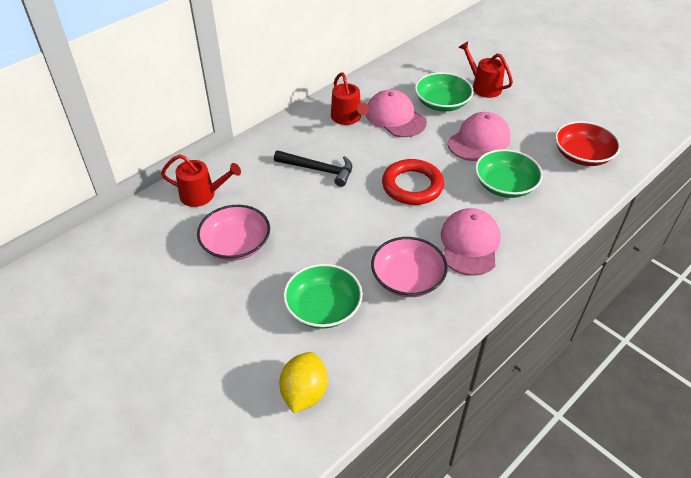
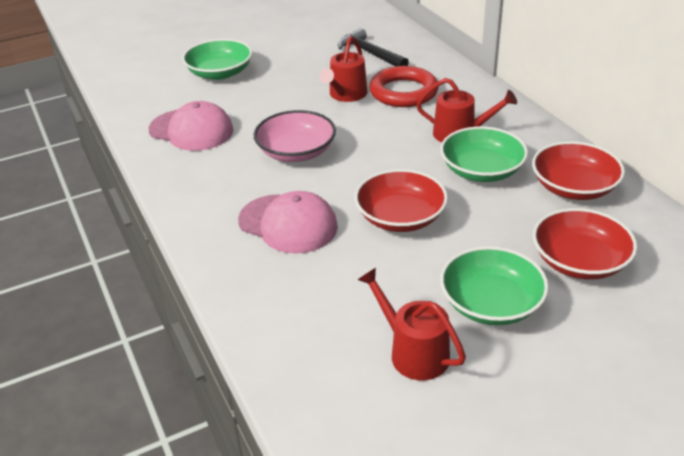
pink bowl: [197,205,270,261] [371,237,448,297] = 2 -> [254,110,336,162] = 1
pink cap: [366,90,427,137] [441,208,501,276] [447,112,510,161] = 3 -> [149,101,234,151] [238,191,338,254] = 2
red bowl: [555,121,621,166] = 1 -> [355,169,448,232] [532,141,625,200] [533,208,637,280] = 3
yellow lemon: [279,352,328,413] = 1 -> none = 0

